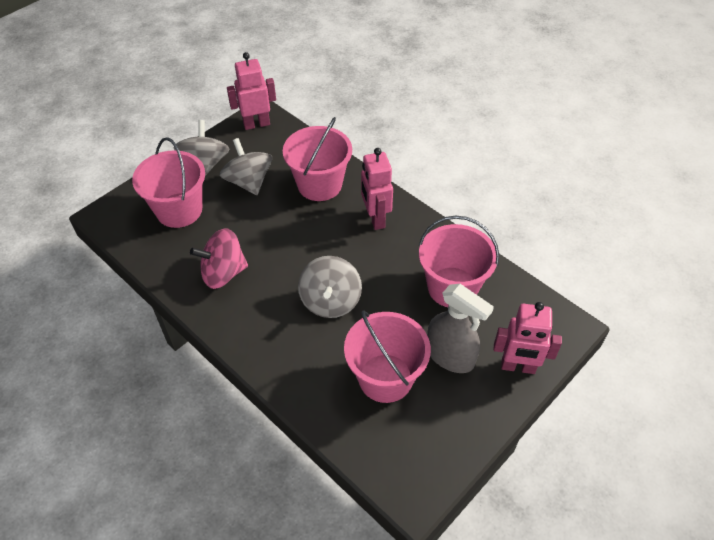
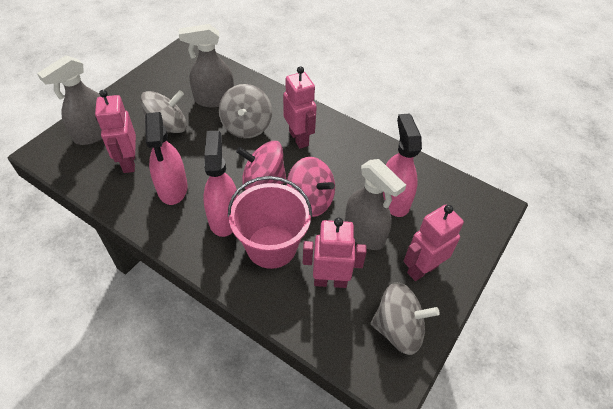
grey spray bottle: [427,284,494,373] = 1 -> [37,55,102,145] [179,24,234,107] [345,159,406,250] = 3
pink bucket: [132,137,205,228] [283,117,352,201] [344,310,431,403] [419,216,499,307] = 4 -> [228,176,312,269] = 1
pink robot: [227,52,276,130] [361,148,393,230] [493,302,562,374] = 3 -> [95,90,136,173] [283,66,317,149] [303,217,367,288] [404,205,464,281] = 4
pink spinning top: [190,228,248,289] = 1 -> [236,141,287,190] [286,157,335,217] = 2
pink spray bottle: none = 0 -> [145,112,188,205] [203,131,238,237] [383,113,422,217] = 3

